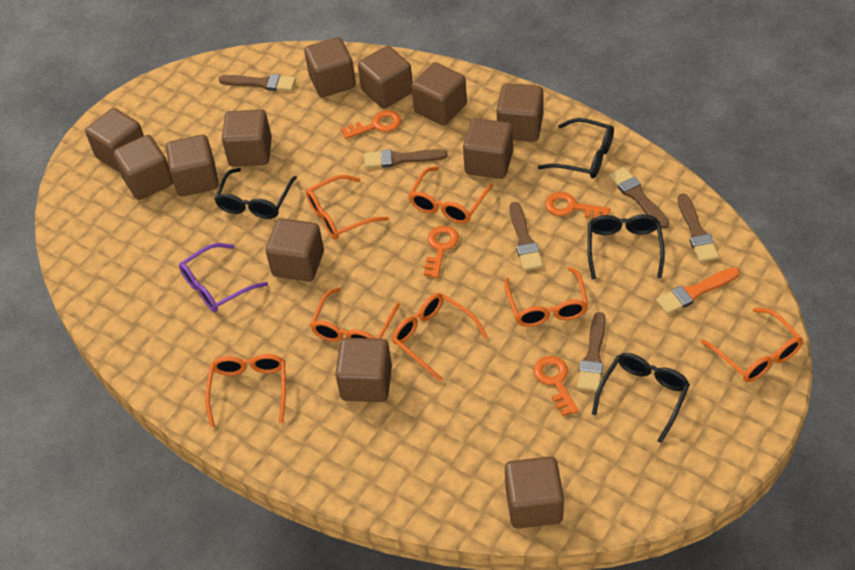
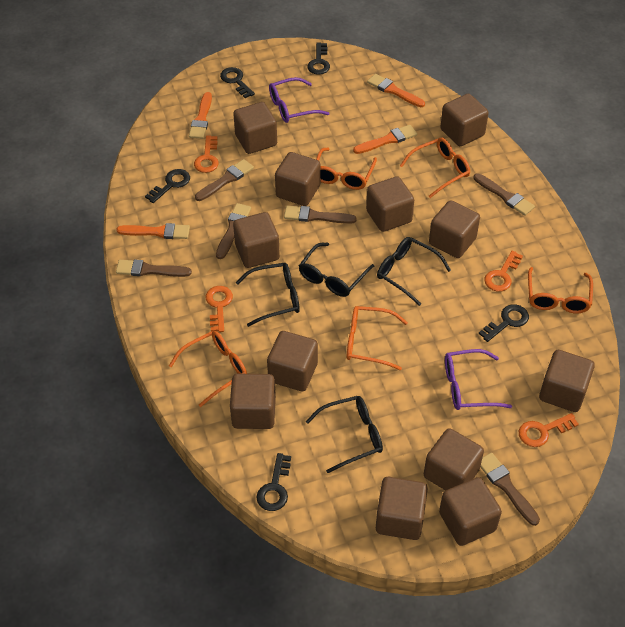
black key: none = 0 -> [145,169,190,203] [220,67,255,98] [256,453,291,511] [307,43,330,75] [479,304,529,342] = 5
orange brush: [656,267,739,314] = 1 -> [116,223,190,239] [189,92,212,139] [353,125,417,154] [367,74,425,107] = 4
orange glasses: [205,354,286,427] [306,175,389,240] [310,288,400,342] [392,293,488,382] [408,167,494,224] [504,267,588,327] [701,308,803,382] = 7 -> [169,331,247,407] [316,148,377,190] [347,306,408,370] [400,138,470,198] [528,267,593,314] = 5
purple glasses: [179,243,268,312] = 1 -> [269,77,329,123] [445,349,512,410] = 2

